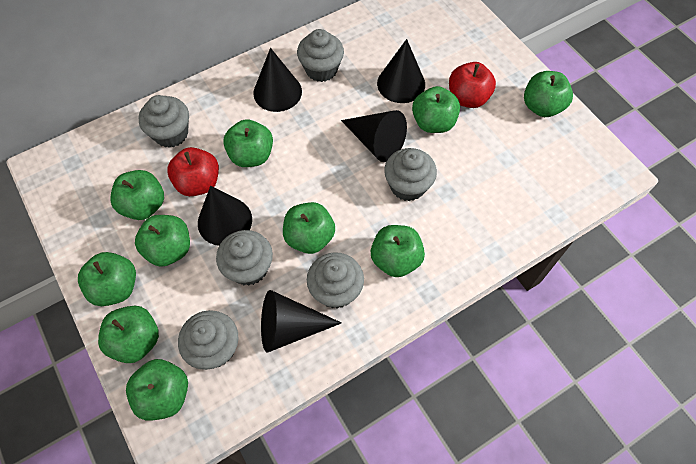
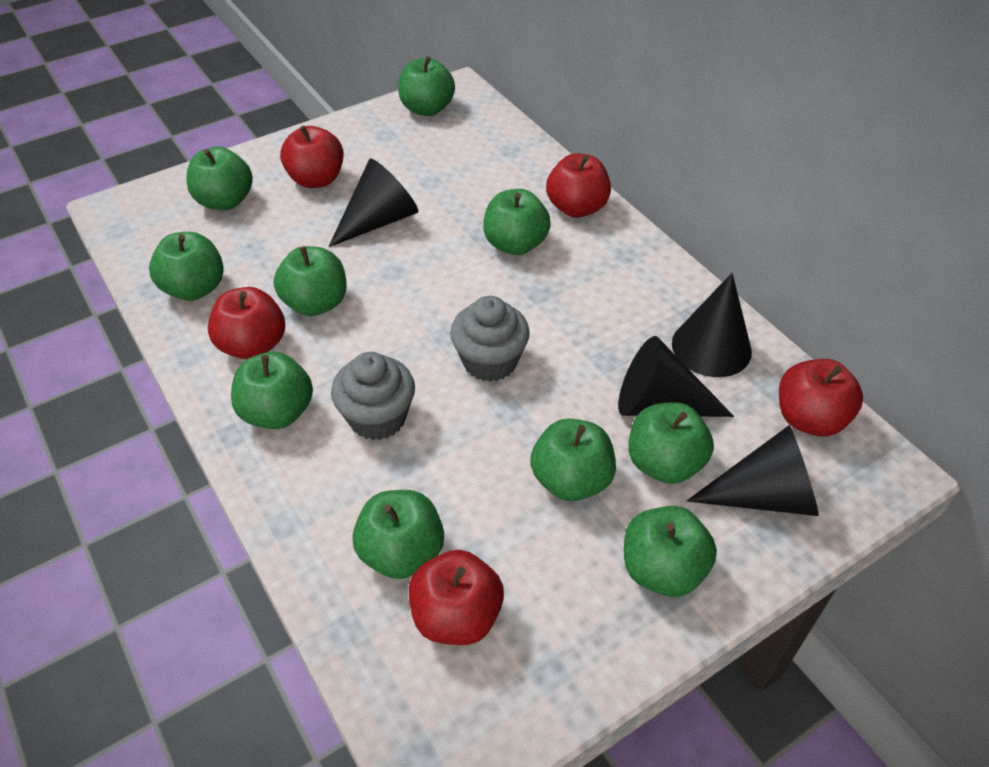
black cone: [198,186,252,246] [253,48,302,112] [261,290,341,352] [341,110,407,162] [377,39,425,103] = 5 -> [328,159,419,247] [618,336,734,417] [672,273,752,377] [687,425,819,516] = 4
grey cupcake: [138,95,189,148] [178,310,238,370] [216,230,273,286] [297,29,344,82] [307,252,364,308] [384,148,437,201] = 6 -> [331,352,415,440] [450,296,530,382] = 2
red apple: [167,147,219,196] [449,62,496,108] = 2 -> [208,287,285,359] [280,125,344,188] [409,550,504,645] [546,153,611,218] [779,359,863,437] = 5

